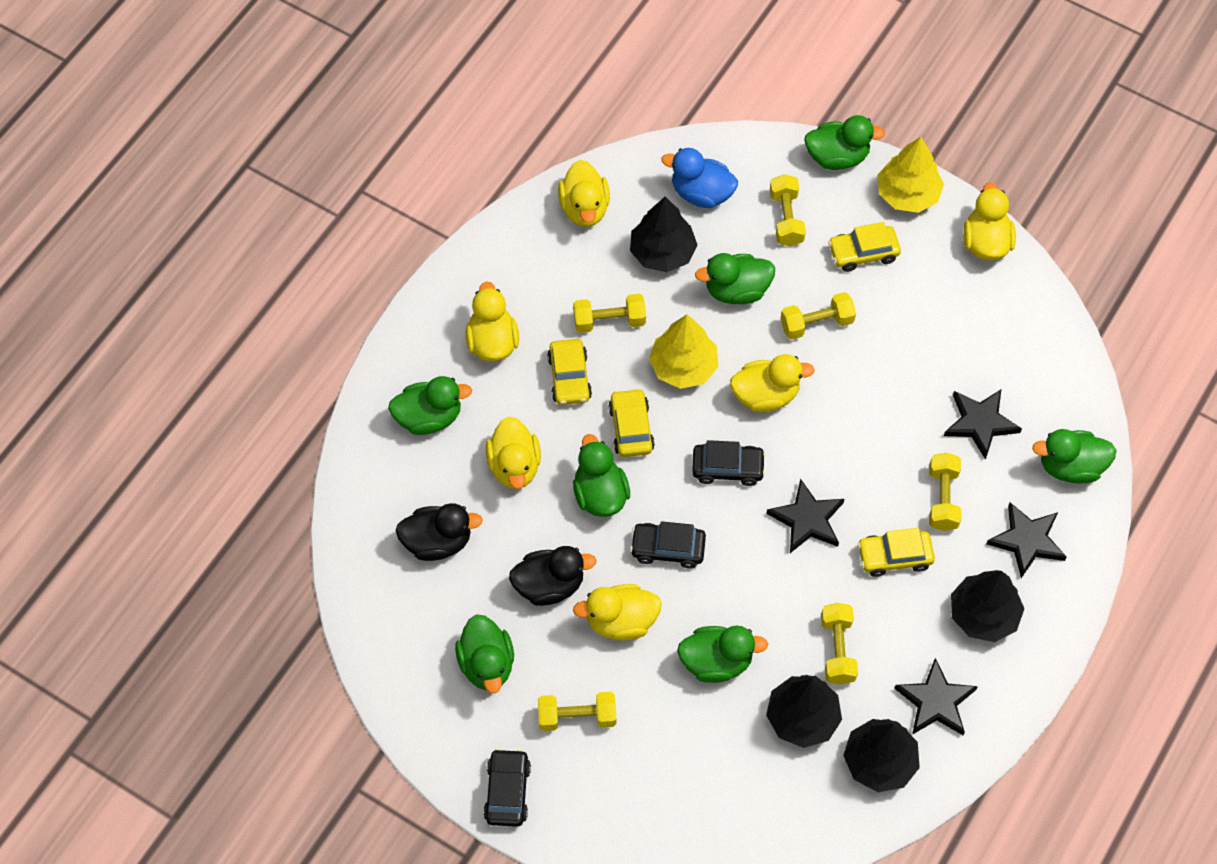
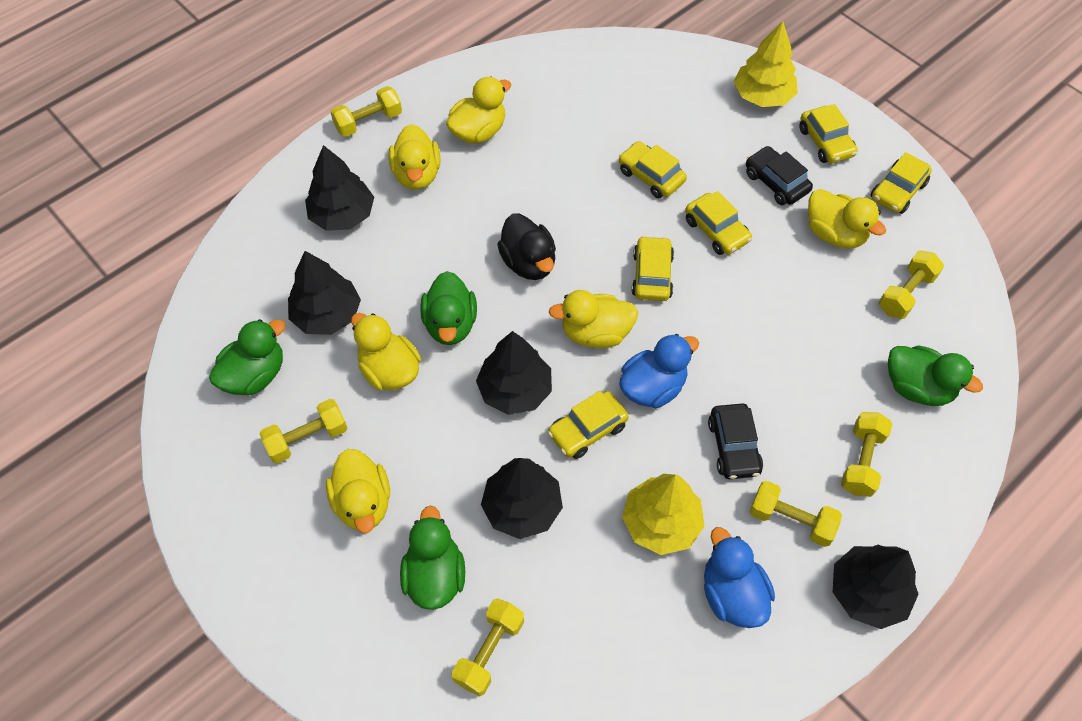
black car: [483,748,531,827] [630,521,706,568] [692,440,766,486] = 3 -> [708,403,763,479] [746,146,813,205] = 2
black duck: [395,503,483,561] [509,546,597,606] = 2 -> [497,214,556,280] = 1
black star: [767,479,844,553] [894,658,978,735] [944,390,1022,460] [986,502,1067,578] = 4 -> none = 0
black tree: [630,197,697,272] [766,675,842,748] [843,719,920,792] [951,570,1025,642] = 4 -> [288,251,361,335] [305,145,374,231] [476,331,552,415] [481,458,563,539] [833,545,918,629] = 5
blue duck: [661,148,738,208] = 1 -> [620,334,699,408] [704,527,775,628] = 2
green duck: [388,376,472,435] [455,614,514,693] [573,434,630,517] [677,626,768,683] [695,253,775,304] [804,115,885,170] [1032,429,1117,484] = 7 -> [209,319,286,396] [400,506,465,610] [420,271,477,345] [888,346,983,406] = 4
yellow car: [547,339,592,405] [608,388,655,457] [828,222,901,272] [858,528,935,577] = 4 -> [548,391,629,459] [619,141,687,198] [632,236,674,301] [685,191,752,255] [799,104,858,163] [870,152,932,214] = 6

